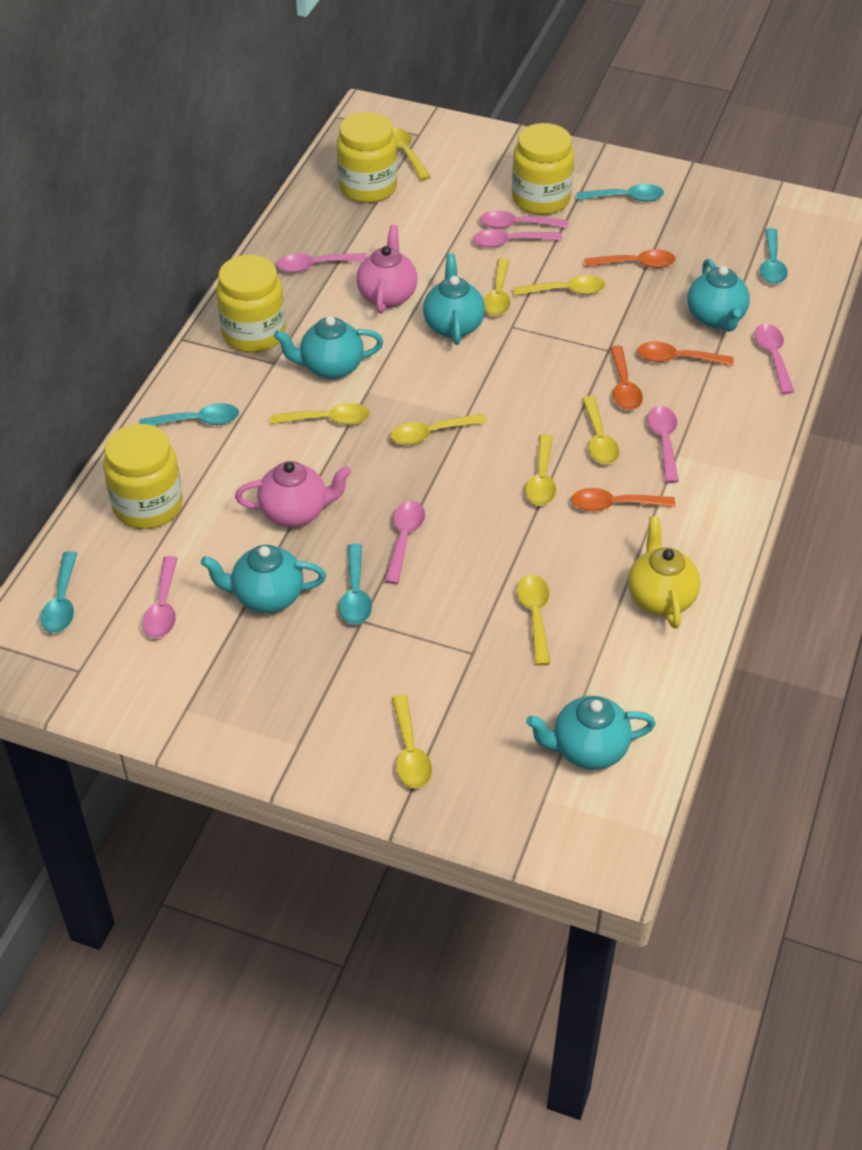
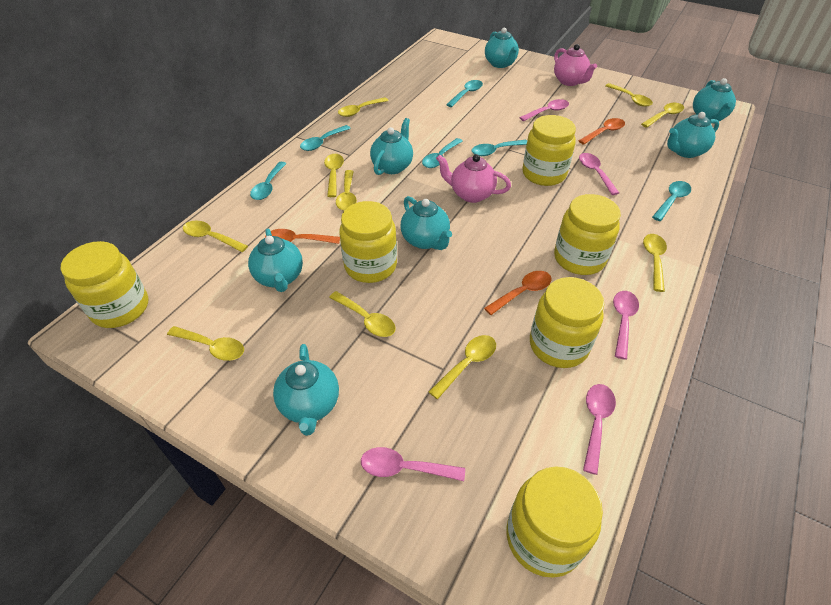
orange spoon: [571,488,675,512] [584,249,676,268] [610,345,643,410] [638,342,734,366] = 4 -> [265,229,340,244] [484,271,552,315] [579,118,625,145] = 3
pink spoon: [142,556,178,638] [277,253,367,273] [384,501,425,584] [473,229,562,248] [480,210,569,228] [647,406,679,483] [754,324,794,394] = 7 -> [361,447,465,481] [519,99,569,121] [579,153,619,195] [583,384,616,475] [613,291,639,360] = 5
turquoise spoon: [40,551,77,633] [140,403,239,426] [339,544,372,625] [576,184,664,202] [760,228,788,284] = 5 -> [250,162,287,200] [300,125,351,151] [422,138,463,168] [446,80,483,107] [471,140,527,156] [652,181,691,221] = 6
turquoise teapot: [201,545,326,613] [274,316,383,379] [423,254,485,345] [526,696,656,770] [687,259,750,332] = 5 -> [248,229,303,292] [273,344,339,436] [370,118,413,175] [400,196,452,250] [485,28,519,68] [667,112,719,158] [693,78,736,121] = 7
yellow jar: [103,424,183,529] [216,255,286,353] [337,112,398,203] [512,123,574,215] = 4 -> [61,241,148,328] [339,201,397,283] [506,466,603,578] [522,115,576,186] [530,277,604,368] [554,194,621,275] = 6
yellow spoon: [270,403,370,425] [390,414,487,445] [392,695,432,788] [393,128,430,181] [483,258,510,316] [513,275,605,296] [517,575,550,666] [525,434,556,506] [582,396,620,464] = 9 -> [167,326,244,361] [183,220,248,252] [324,154,344,197] [329,291,396,337] [336,170,357,211] [338,97,389,117] [429,335,496,399] [605,83,653,107] [641,103,684,128] [643,234,667,292] = 10
yellow teapot: [628,516,700,629] = 1 -> none = 0

